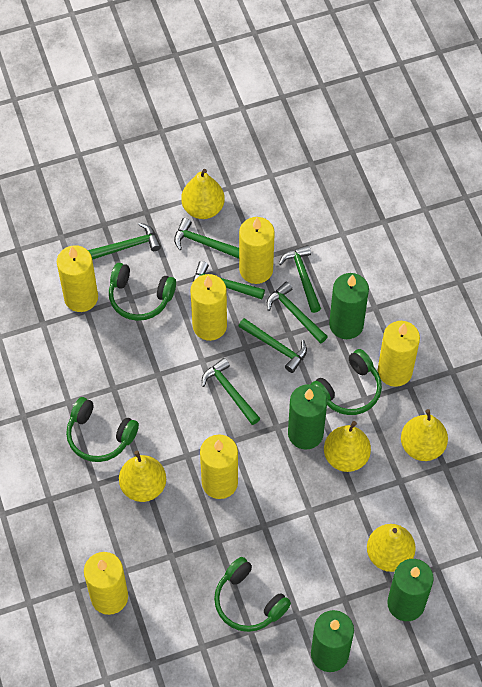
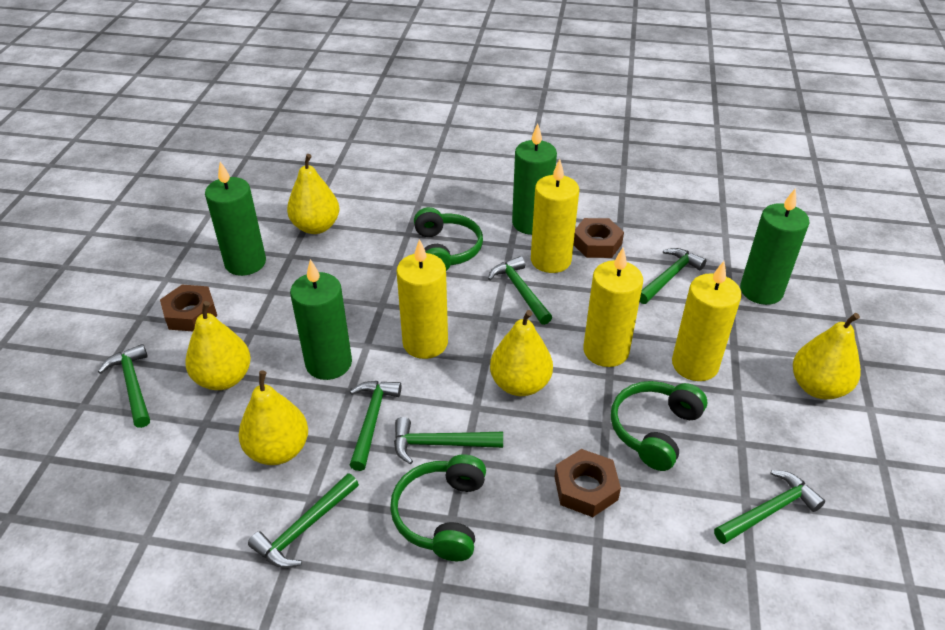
brown nut: none = 0 -> [160,285,217,331] [554,449,621,517] [573,218,624,258] = 3
green headphones: [66,397,139,462] [109,263,176,321] [214,557,291,632] [311,349,382,415] = 4 -> [390,454,486,561] [414,207,483,271] [611,381,707,471] = 3
yellow candle: [57,245,98,312] [84,552,128,615] [190,274,227,341] [200,434,238,499] [239,217,275,284] [378,321,420,387] = 6 -> [397,239,448,359] [531,159,579,273] [583,248,643,367] [672,261,742,381] = 4

